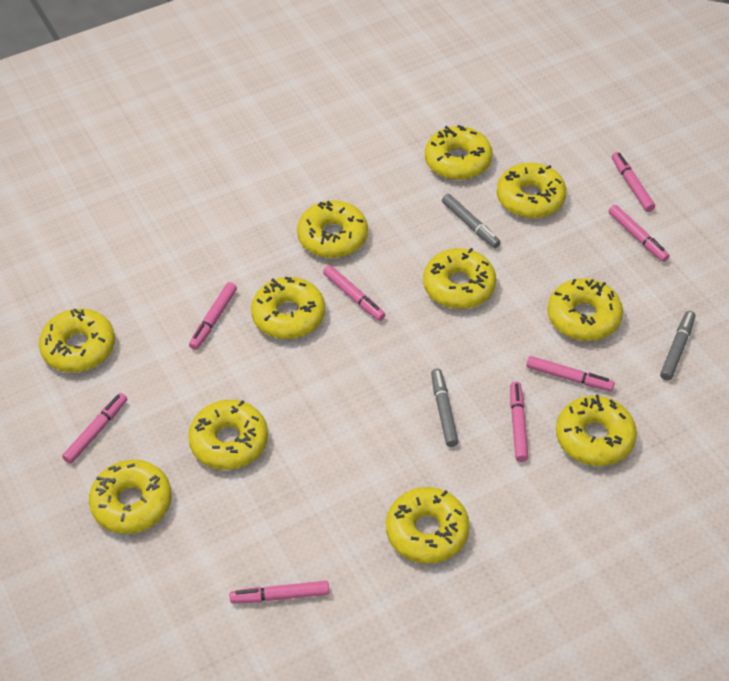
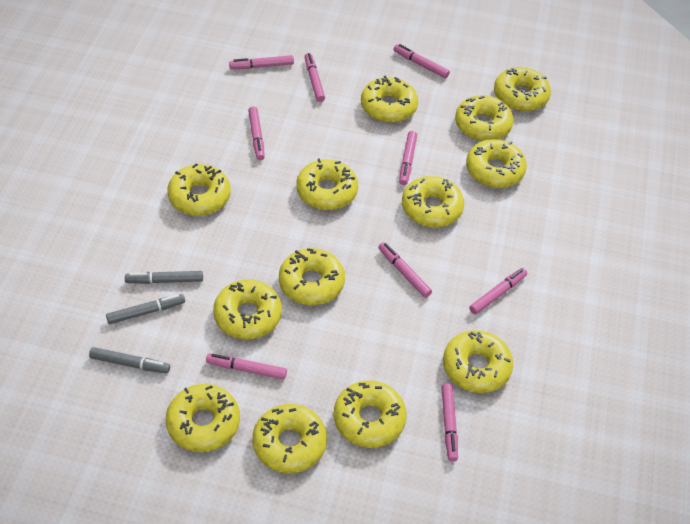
pink marker: [62,393,127,464] [189,282,237,350] [230,581,329,603] [323,265,385,321] [510,382,529,462] [526,356,615,391] [608,205,670,262] [612,152,655,212] = 8 -> [206,353,287,380] [229,55,294,69] [248,106,265,160] [305,53,325,102] [378,242,432,298] [394,44,450,78] [399,131,417,185] [441,383,458,462] [469,268,527,315] = 9
yellow donut: [39,308,115,372] [89,459,172,534] [188,400,268,470] [251,277,325,339] [297,200,368,258] [386,487,469,564] [423,248,496,309] [425,125,493,180] [497,163,566,218] [548,278,623,341] [556,394,637,466] = 11 -> [166,384,240,452] [167,164,231,216] [213,280,282,339] [252,404,327,473] [279,248,345,305] [296,158,358,210] [334,380,407,448] [361,75,418,122] [402,176,464,228] [443,330,513,393] [455,95,514,141] [466,139,527,188] [494,67,551,111] = 13

